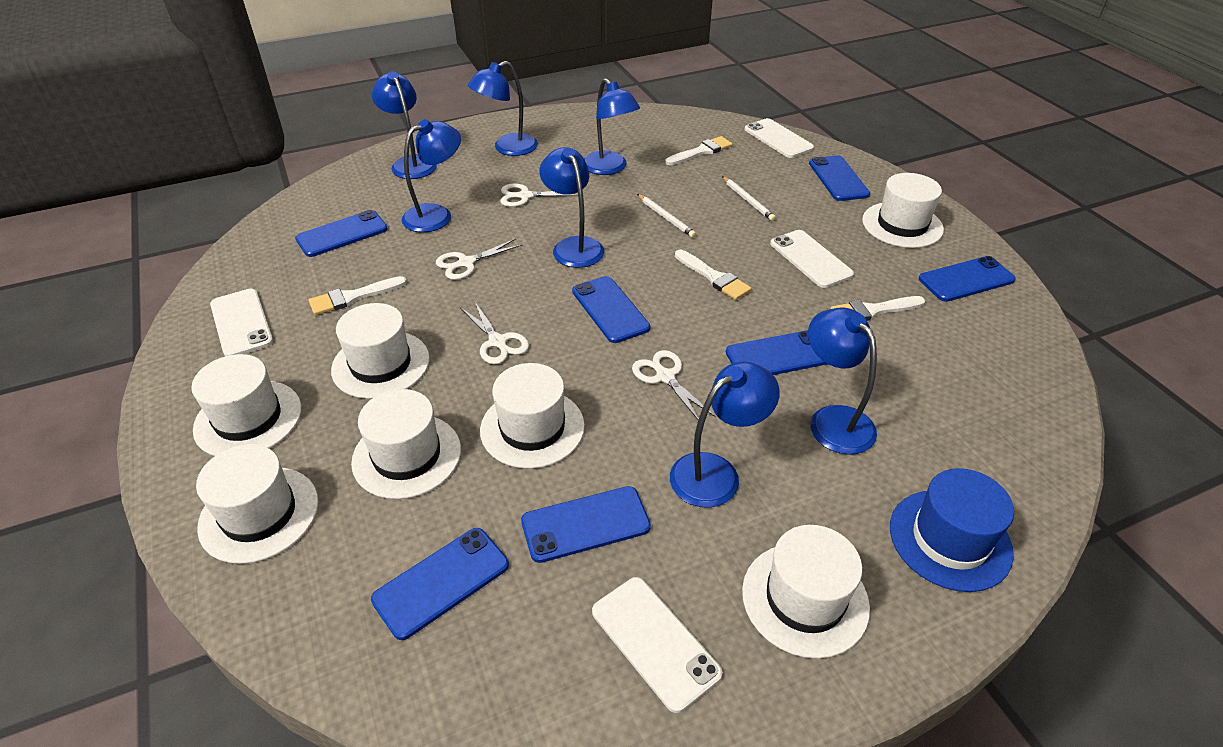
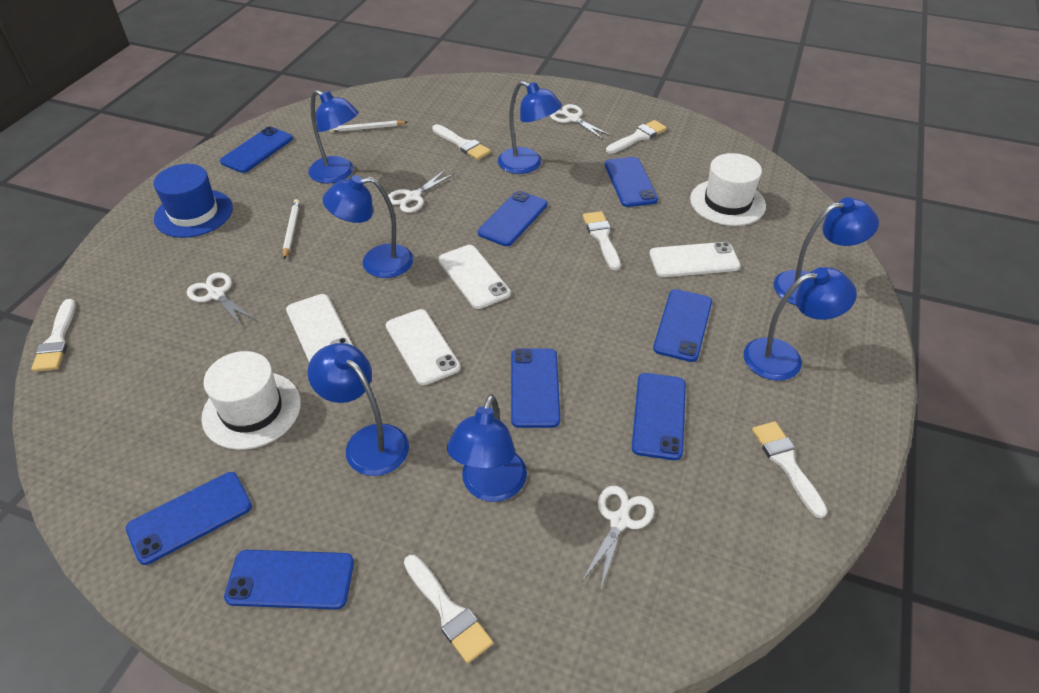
blue phone: [295,210,388,257] [371,528,509,640] [521,486,651,563] [572,276,650,343] [726,330,827,375] [809,155,870,201] [919,256,1016,302] = 7 -> [126,472,252,565] [220,127,293,173] [224,550,354,609] [478,191,547,246] [511,348,560,428] [605,157,658,207] [632,373,686,460] [653,289,712,362] = 8
white brush: [309,276,407,315] [665,136,733,165] [675,250,751,300] [831,296,925,321] = 4 -> [31,299,76,372] [404,555,493,663] [432,124,491,160] [583,211,621,270] [606,120,667,154] [752,421,827,518] = 6
white hat: [191,354,301,456] [196,444,318,564] [331,303,430,399] [351,389,461,499] [480,363,585,469] [742,525,870,659] [862,173,944,248] = 7 -> [201,351,301,450] [690,153,766,226] = 2

